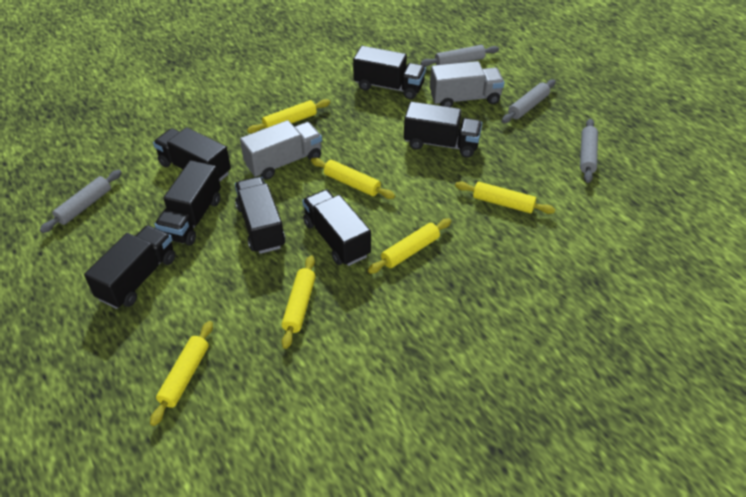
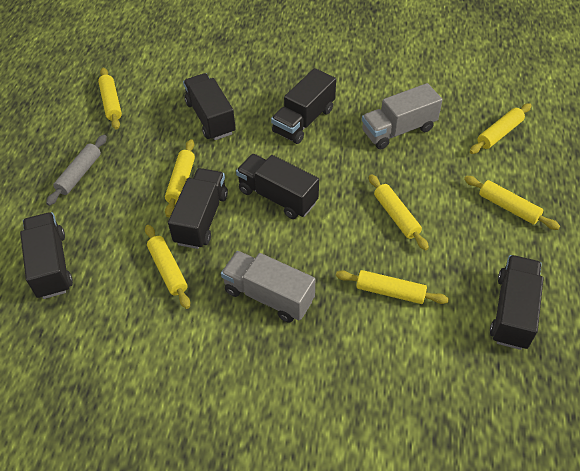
black truck: [84,225,175,309] [153,127,231,181] [154,160,221,246] [235,177,285,254] [302,189,371,266] [353,46,426,99] [404,101,482,158] = 7 -> [20,212,73,299] [168,168,228,249] [183,73,236,140] [236,154,319,219] [271,68,336,144] [490,255,544,350] = 6
grey rolling pin: [40,170,122,233] [421,45,499,66] [502,79,556,123] [580,119,598,183] = 4 -> [46,135,107,206] = 1
yellow rolling pin: [150,321,213,426] [247,99,330,133] [281,255,316,349] [311,158,395,199] [368,218,451,274] [455,181,555,214] = 6 -> [98,67,122,130] [145,225,190,309] [165,139,195,217] [336,270,449,304] [369,174,429,250] [464,176,560,230] [470,103,532,154] = 7

